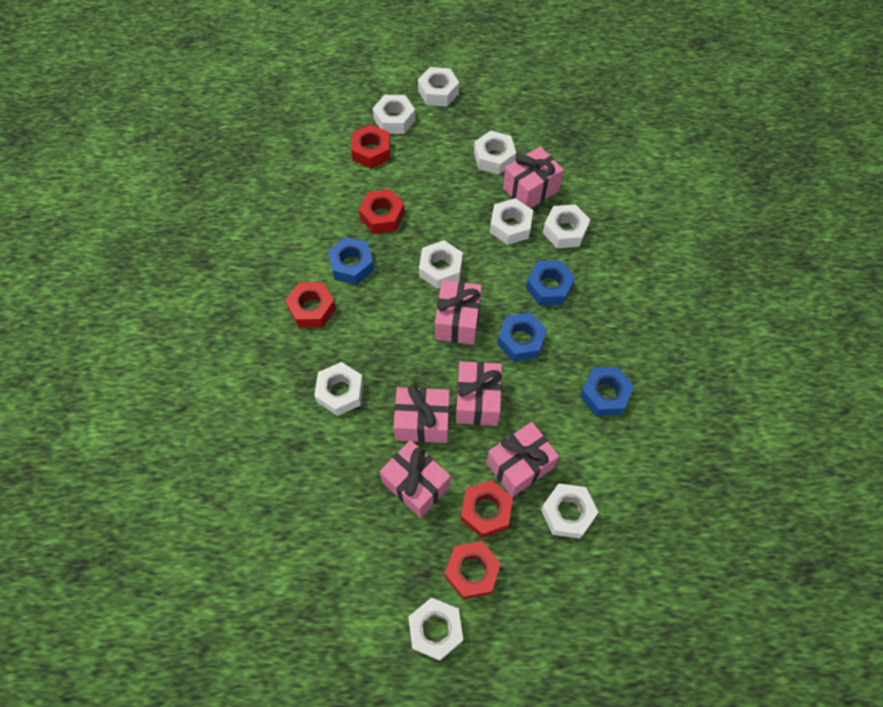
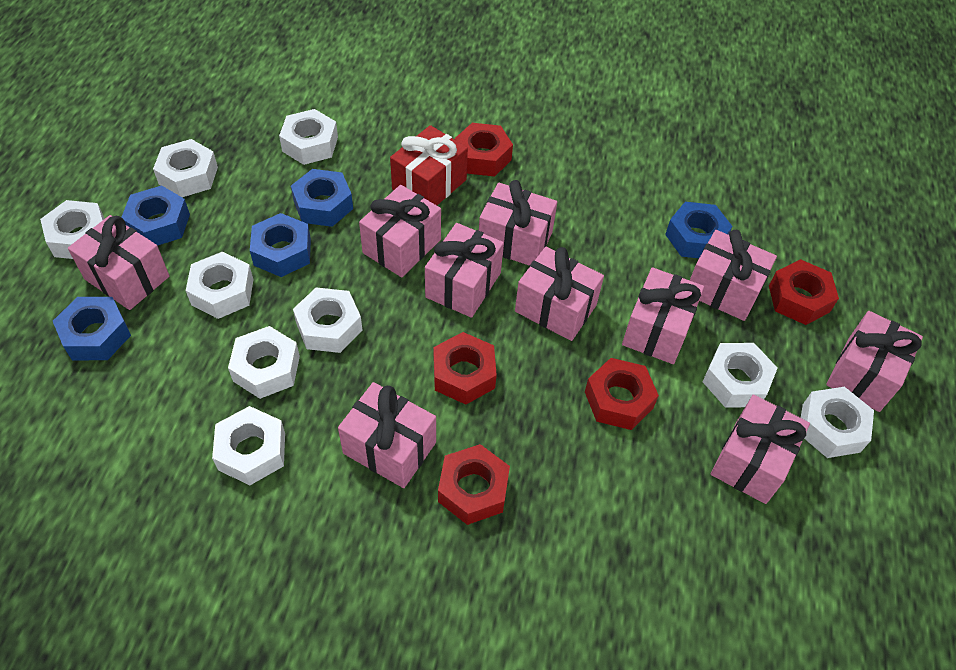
blue nut: [328,237,374,285] [497,312,547,362] [526,260,575,306] [580,367,634,416] = 4 -> [53,297,131,360] [121,185,190,246] [250,213,311,277] [291,169,353,227] [665,202,733,258] = 5
pink gift: [380,440,451,518] [394,385,450,443] [435,280,482,345] [456,361,502,426] [487,422,559,497] [503,146,564,208] = 6 -> [68,215,170,310] [338,382,436,488] [359,185,441,277] [425,223,504,318] [479,180,557,266] [515,247,604,341] [622,267,704,364] [690,230,777,321] [711,395,810,504] [826,311,923,412] = 10
red gift: none = 0 -> [390,125,468,205] = 1

